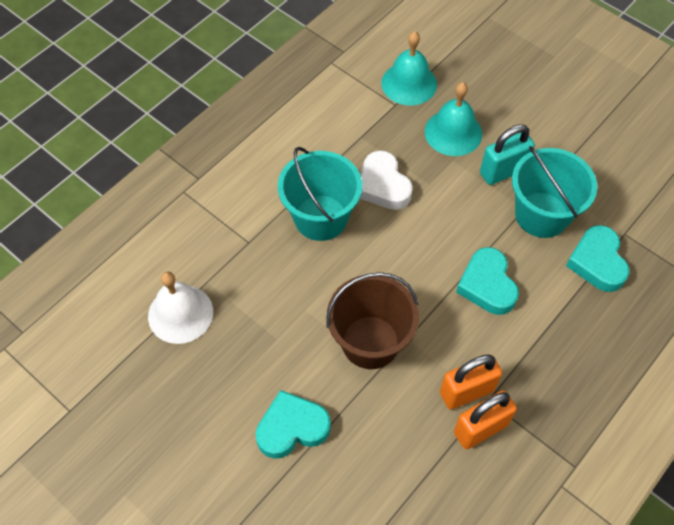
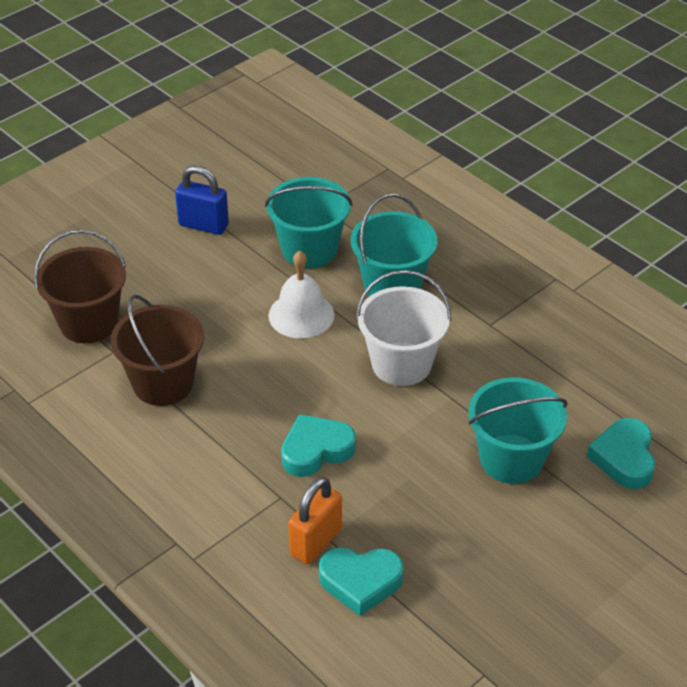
blue padlock: none = 0 -> [175,166,229,235] = 1
brown bucket: [326,272,419,369] = 1 -> [34,230,126,343] [111,294,204,406] = 2
orange padlock: [440,354,502,410] [454,390,517,449] = 2 -> [288,477,342,565] = 1
turquoise bell: [381,31,437,106] [425,82,482,156] = 2 -> none = 0
turquoise bucket: [278,147,362,241] [512,146,597,238] = 2 -> [265,177,353,268] [351,194,437,297] [469,377,568,484] = 3
turquoise padlock: [480,124,535,185] = 1 -> none = 0
white bucket: none = 0 -> [356,270,451,386] = 1
white heart: [360,151,413,210] = 1 -> none = 0

